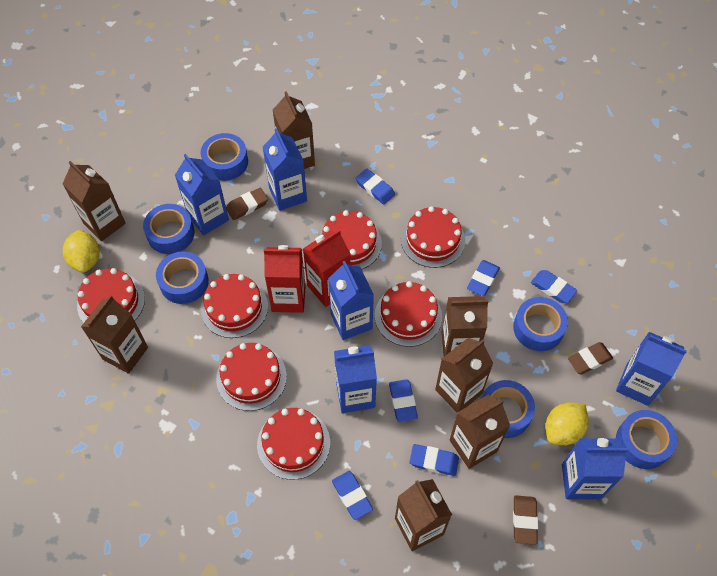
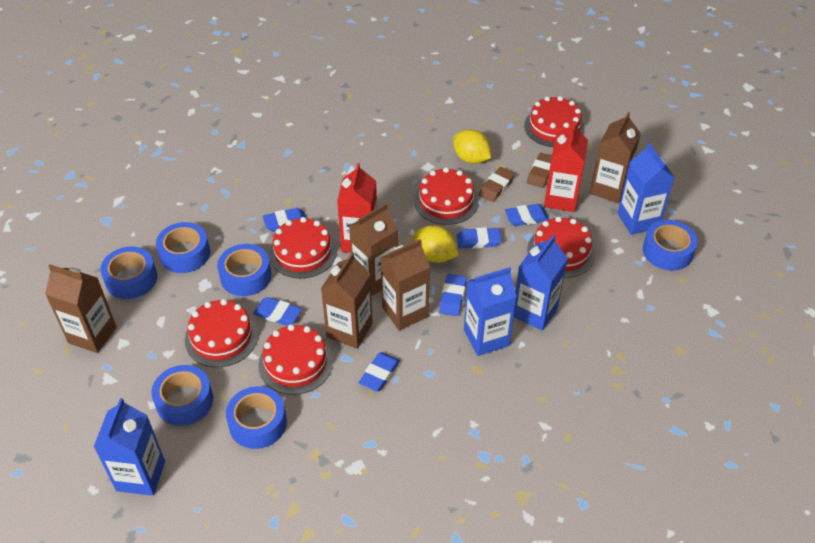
blue carton: [175,154,229,235] [263,128,307,211] [328,261,374,340] [334,345,377,413] [562,438,628,499] [616,332,687,406] = 6 -> [94,398,165,496] [464,267,516,356] [514,235,568,331] [618,142,675,235] = 4
brown carton: [63,161,126,241] [81,295,148,374] [273,91,315,169] [395,479,452,551] [435,338,493,413] [442,296,489,356] [450,395,510,469] = 7 -> [45,264,117,353] [321,252,373,349] [349,203,398,296] [381,239,430,330] [590,112,641,203] = 5
brown eraser: [226,188,268,220] [513,495,538,545] [568,342,613,375] = 3 -> [479,167,515,202] [527,153,552,188] = 2
red cake: [77,268,145,323] [201,274,268,338] [216,343,287,411] [257,408,330,480] [319,210,382,269] [375,281,442,347] [401,206,465,268] = 7 -> [185,299,258,367] [258,324,333,395] [269,217,337,279] [414,167,479,225] [524,96,585,147] [527,216,595,278] = 6

